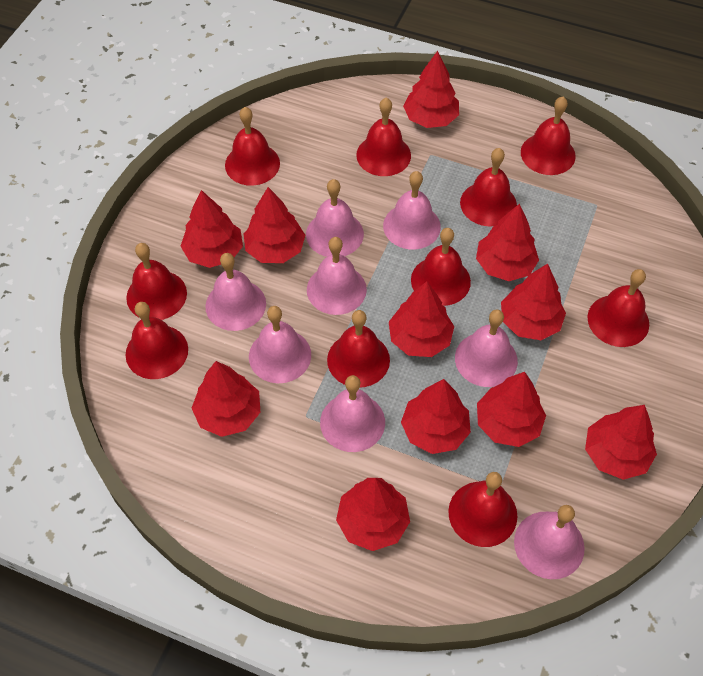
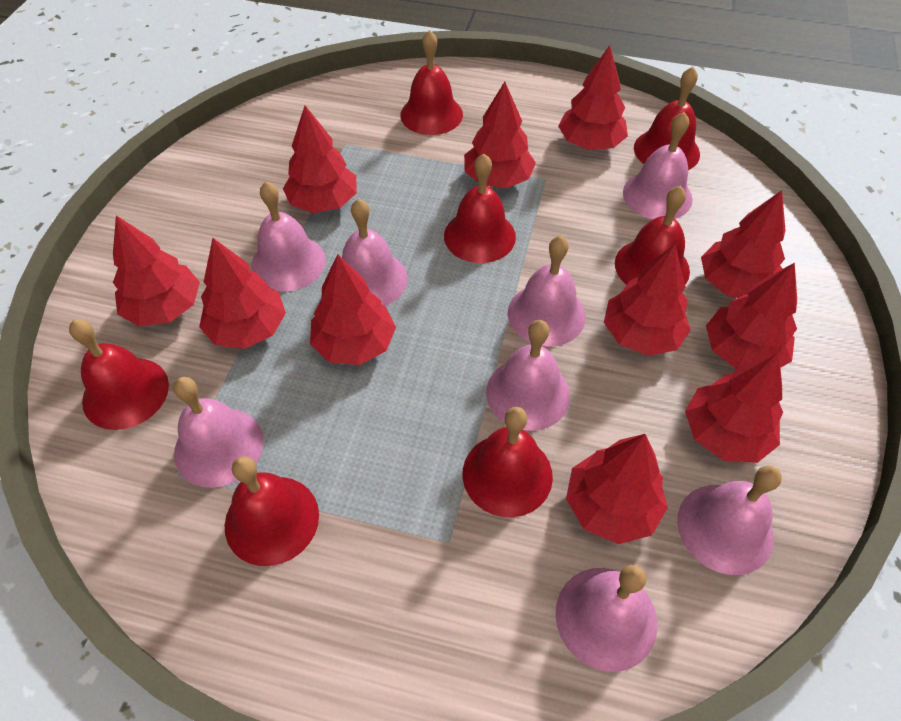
red bell: [125,302,188,379] [126,243,187,320] [225,107,280,186] [327,310,390,387] [356,98,411,176] [411,228,471,306] [448,472,517,547] [460,148,517,227] [521,97,576,175] [587,269,649,347] = 10 -> [69,319,169,430] [225,456,319,566] [400,30,463,135] [444,154,516,263] [463,407,553,517] [615,186,690,285] [634,67,700,170] = 7

